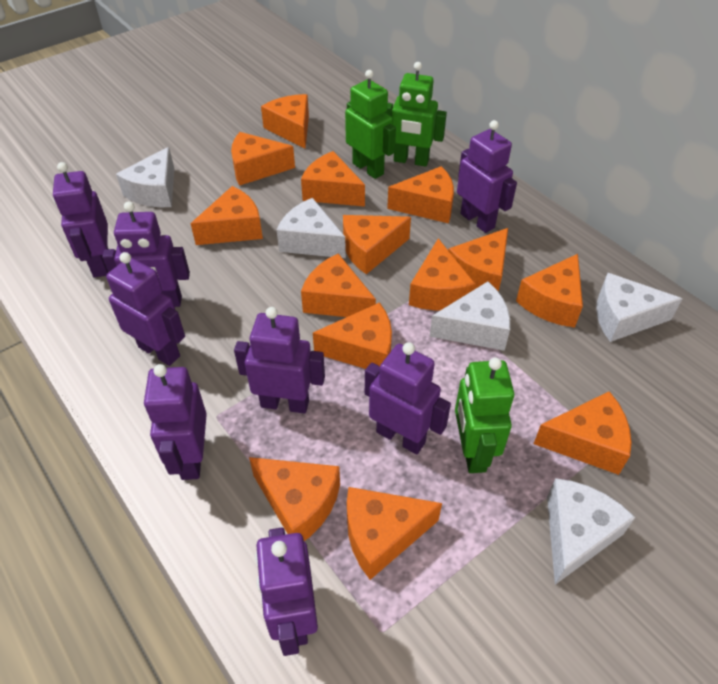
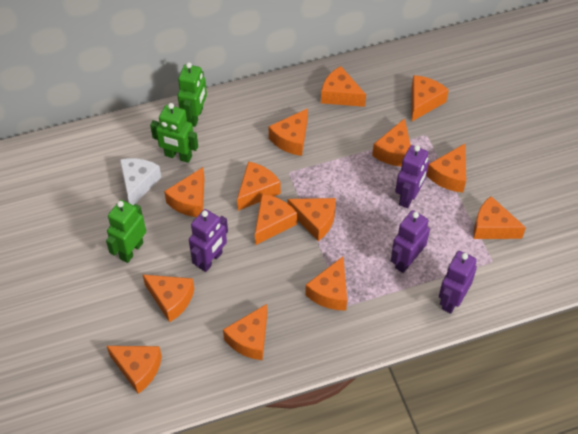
purple robot: [53,162,108,277] [102,201,190,307] [106,252,185,366] [144,364,207,480] [234,307,325,414] [255,528,318,656] [365,342,451,454] [457,120,517,233] = 8 -> [189,209,228,272] [391,210,430,273] [395,145,429,208] [439,251,477,314] = 4
white cheese: [116,147,174,207] [277,198,346,258] [430,282,510,351] [547,478,636,585] [596,273,682,342] = 5 -> [120,158,162,205] = 1

